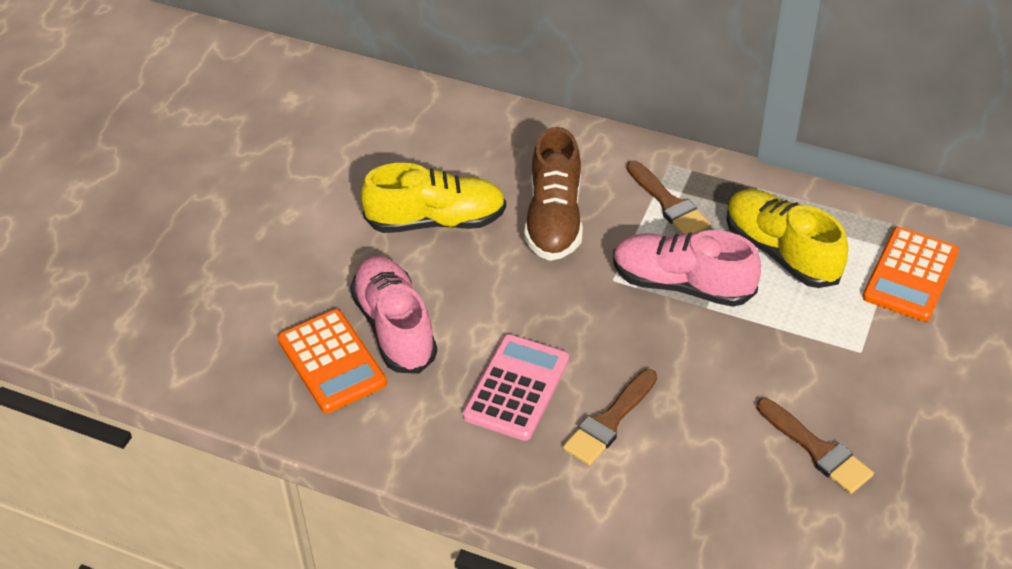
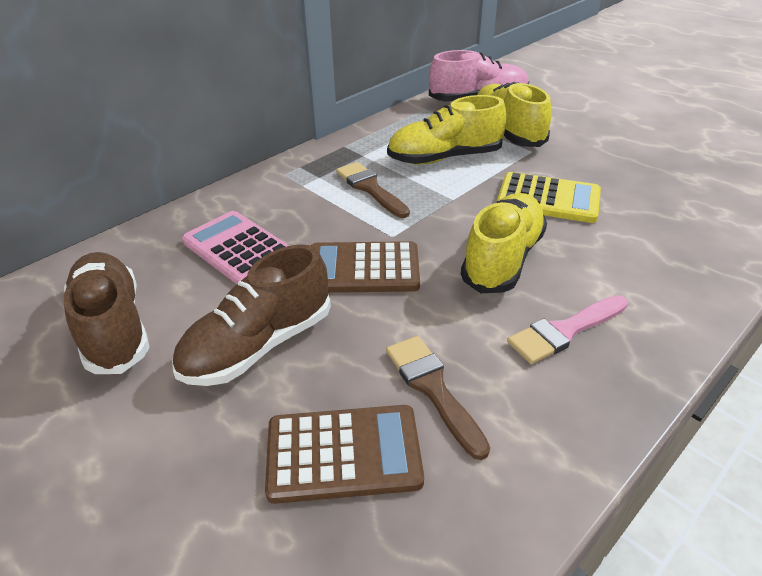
brown brush: [563,369,657,465] [627,160,711,234] [757,398,874,494] = 3 -> [336,162,410,218] [386,336,490,460] = 2
brown calculator: none = 0 -> [265,405,424,504] [311,241,420,293] = 2
brown shoe: [524,127,583,261] = 1 -> [64,252,150,374] [172,244,331,386] = 2
orange calculator: [278,309,387,413] [863,227,959,322] = 2 -> none = 0
pink brush: none = 0 -> [507,295,628,364] = 1
pink shoe: [350,256,437,374] [613,230,761,307] = 2 -> [429,50,529,102] = 1
yellow calculator: none = 0 -> [497,172,601,223] = 1
yellow shoe: [361,163,506,233] [726,189,848,288] = 2 -> [387,95,507,164] [461,193,547,293] [477,82,551,147] = 3

